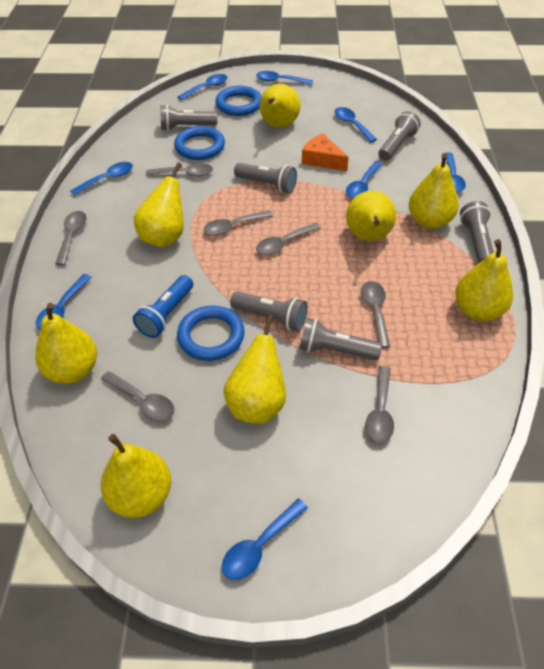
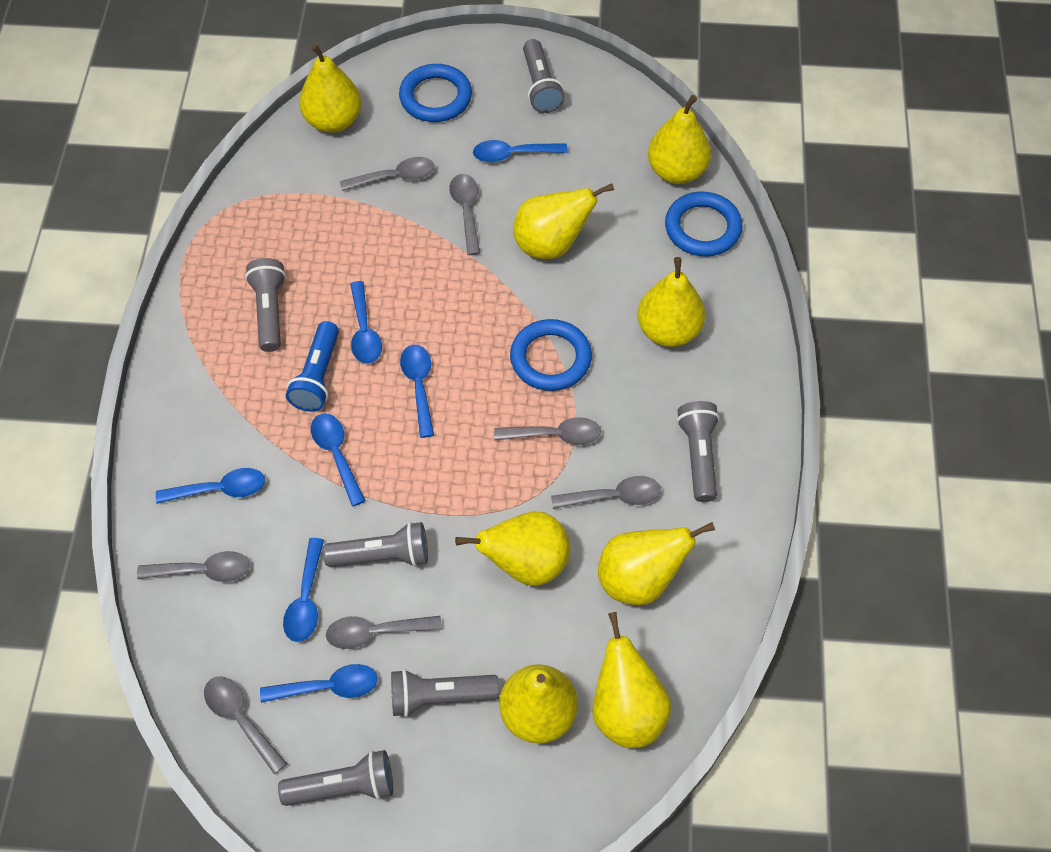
blue spoon: [36,274,92,330] [70,162,133,196] [178,74,227,100] [222,499,308,580] [256,71,313,85] [335,107,377,142] [346,161,383,198] [446,152,466,193] = 8 -> [156,468,265,504] [260,664,378,703] [283,538,324,642] [311,413,366,506] [350,281,382,364] [400,345,434,438] [473,140,568,162] = 7
orange cheese: [302,133,349,171] = 1 -> none = 0

